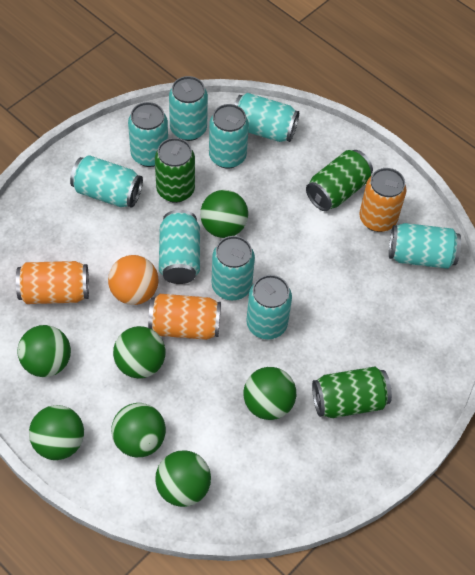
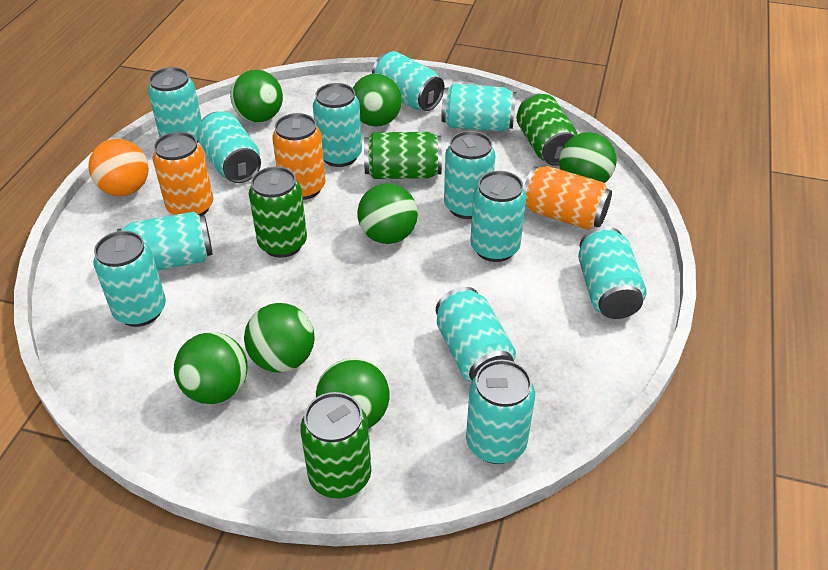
green can: [155,138,195,203] [306,150,373,211] [312,367,392,418] = 3 -> [249,167,307,258] [300,392,371,499] [364,132,442,179] [516,94,578,166] = 4
turquoise can: [70,155,143,208] [128,102,168,167] [159,210,200,284] [169,76,208,141] [209,104,249,169] [212,236,255,300] [234,93,299,142] [246,275,292,339] [389,223,461,269] = 9 -> [94,231,166,327] [117,212,213,271] [148,67,202,143] [197,112,261,183] [313,83,362,167] [372,51,445,111] [436,287,516,382] [441,83,516,132] [444,131,496,219] [466,359,535,464] [470,171,526,262] [578,226,647,319] = 12

